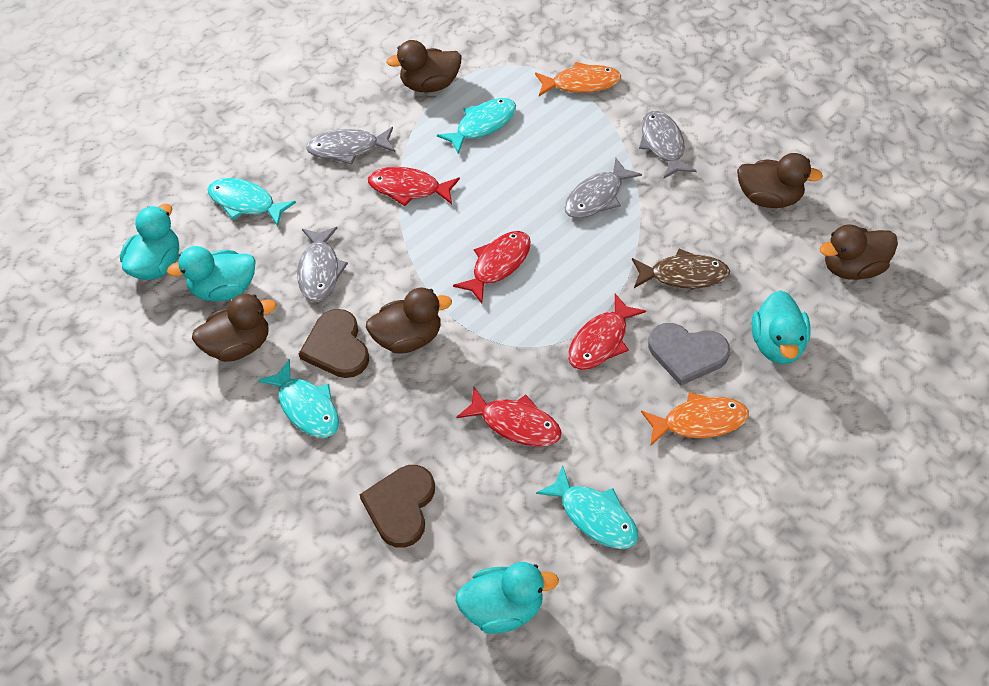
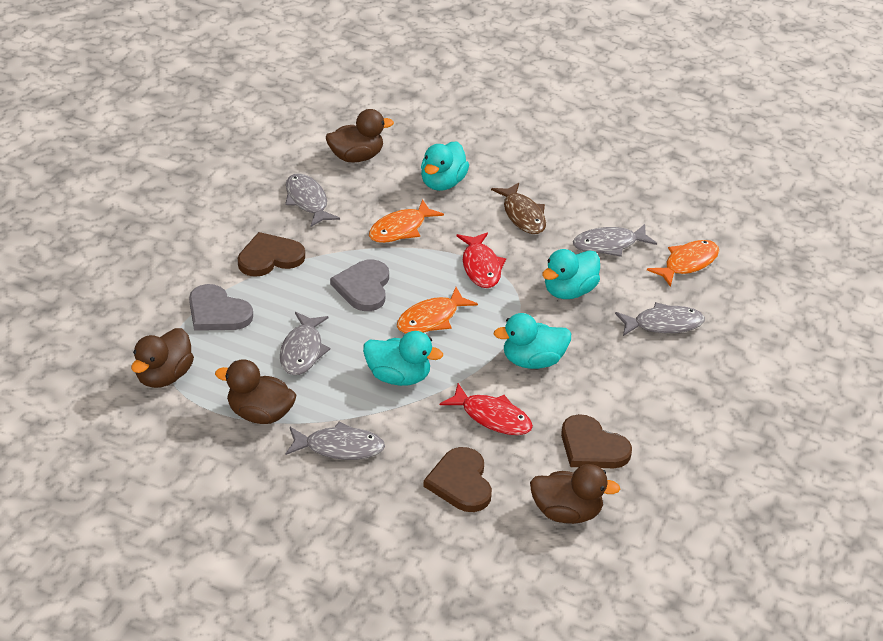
brown duck: [192,294,277,362] [366,287,452,353] [386,40,461,93] [737,153,823,208] [820,224,898,280] = 5 -> [131,328,194,388] [215,359,296,424] [326,109,394,163] [530,464,620,524] = 4
brown heart: [299,309,369,378] [359,465,435,548] = 2 -> [238,232,305,277] [423,447,492,512] [561,414,632,468] = 3
grey fish: [297,227,348,302] [306,127,395,165] [564,158,642,218] [639,111,697,179] = 4 -> [280,312,331,375] [285,173,340,227] [286,422,385,460] [573,224,657,257] [615,302,705,336] = 5
grey heart: [648,323,730,386] = 1 -> [189,284,253,331] [330,259,389,311] = 2
orange fish: [535,62,621,96] [641,392,749,445] = 2 -> [369,199,444,243] [397,287,478,334] [647,240,719,287] = 3
red fish: [368,167,460,206] [453,231,531,303] [457,387,562,447] [568,294,646,370] = 4 -> [440,383,533,435] [457,232,506,288] = 2
turquoise fish: [207,178,296,226] [258,359,339,438] [437,98,516,154] [536,466,638,549] = 4 -> none = 0

